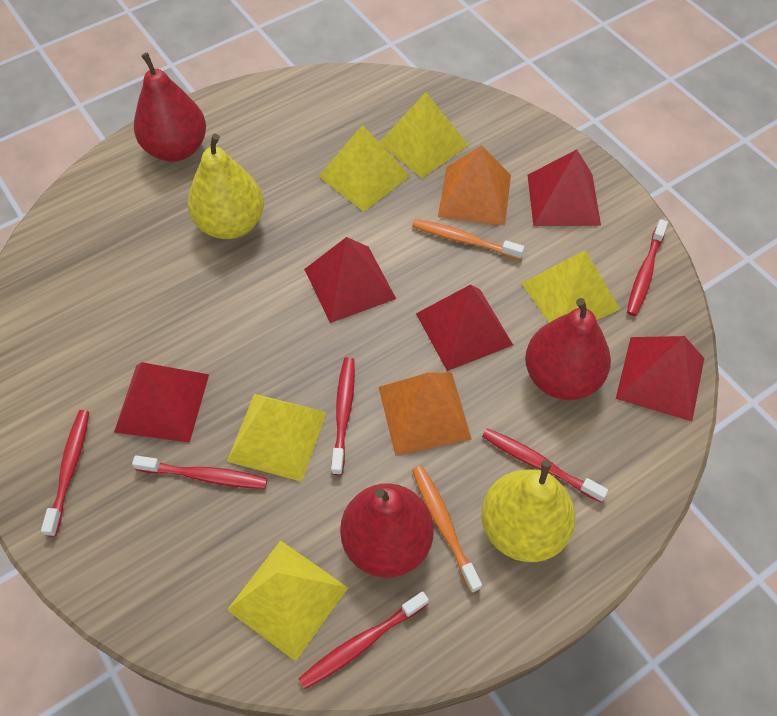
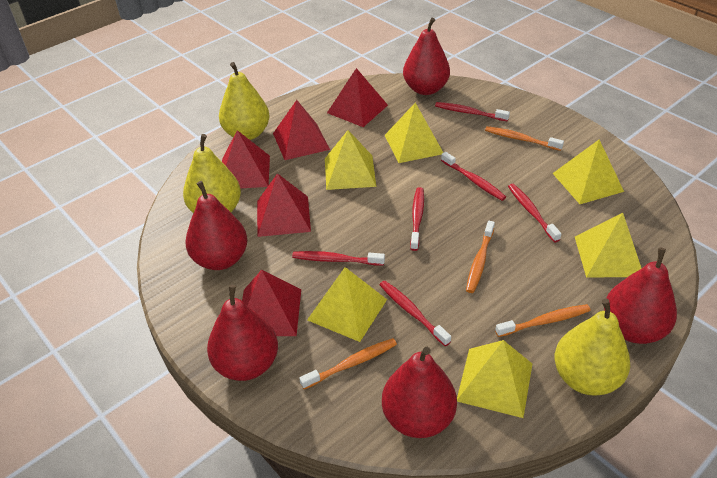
orange pyramid: [379,373,472,455] [438,145,511,226] = 2 -> none = 0
orange toothbrush: [412,219,524,260] [412,466,482,593] = 2 -> [299,338,397,389] [466,221,495,293] [485,126,564,151] [495,304,591,337] = 4
red pear: [134,53,206,162] [340,483,434,578] [525,298,611,400] = 3 -> [185,181,247,270] [207,285,278,381] [382,347,457,438] [403,18,450,95] [604,248,677,344] = 5
yellow pear: [188,134,264,239] [481,460,575,562] = 2 -> [183,134,241,213] [219,62,270,140] [555,299,630,396] = 3
yellow pyramid: [227,394,327,482] [227,540,348,661] [319,125,410,212] [379,92,468,178] [522,250,620,323] = 5 -> [307,267,387,342] [325,130,376,190] [384,103,443,163] [457,340,532,418] [552,139,624,204] [575,213,642,278] = 6

